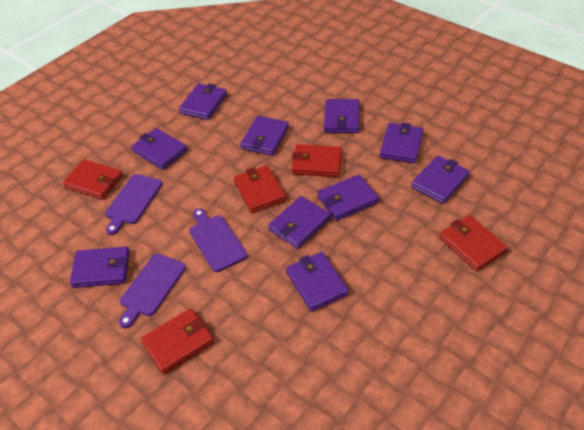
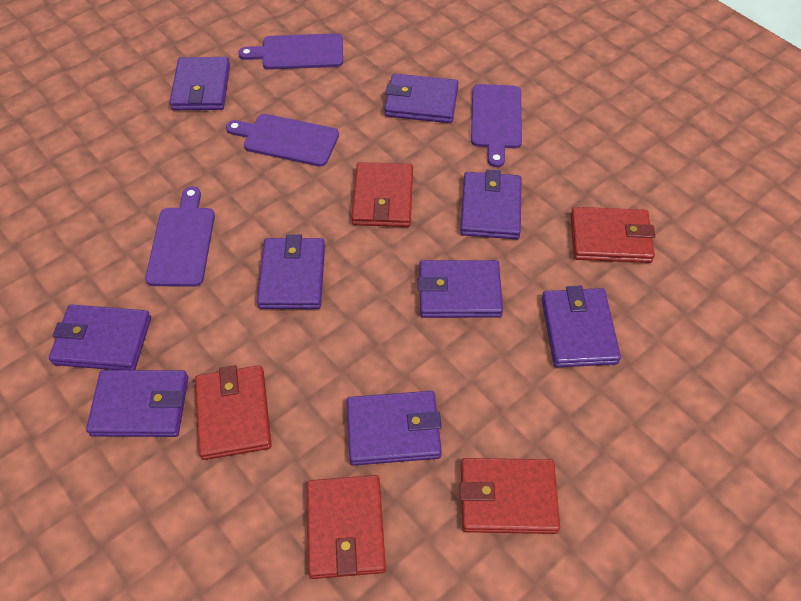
purple cutting board: [105,174,162,235] [119,254,186,328] [189,208,248,272] = 3 -> [145,186,215,287] [226,114,339,167] [238,33,343,70] [471,84,522,167] = 4
purple wallet: [70,246,130,288] [131,128,188,170] [179,83,227,120] [240,116,289,156] [268,196,330,249] [286,252,349,312] [317,174,379,221] [324,99,359,133] [380,122,423,163] [411,156,470,204] = 10 -> [49,304,151,370] [86,370,188,437] [169,57,230,110] [257,234,325,309] [346,391,442,466] [384,73,459,123] [418,260,503,318] [460,170,522,239] [541,286,621,367] = 9

